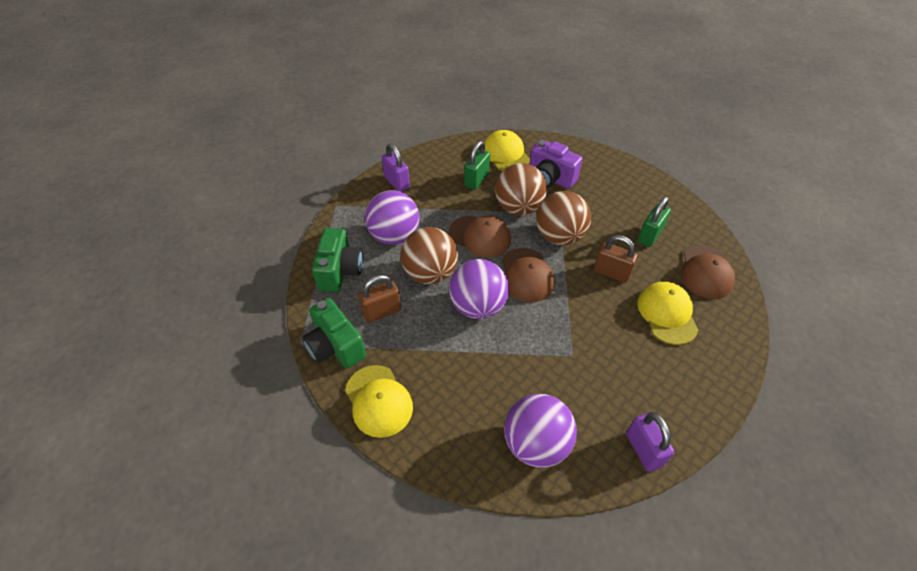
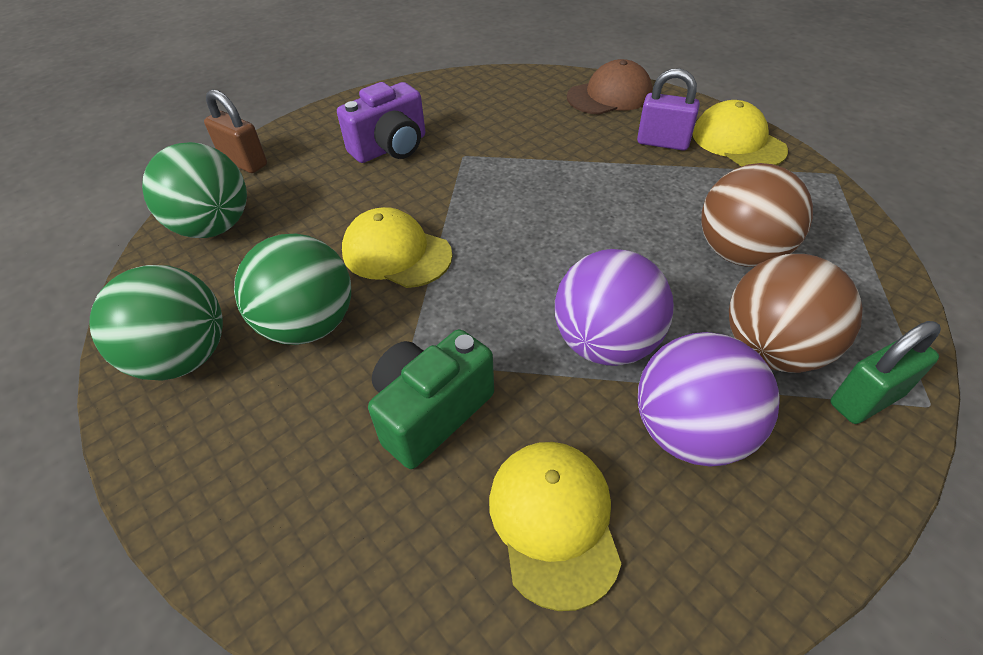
brown ball: [401,227,458,284] [495,163,547,215] [536,191,591,245] = 3 -> [701,163,813,267] [729,254,863,373] = 2
brown cap: [448,216,511,258] [502,248,555,302] [681,245,735,299] = 3 -> [567,59,653,115] = 1
brown padlock: [358,275,401,323] [594,235,638,283] = 2 -> [204,90,267,173] = 1
green ball: none = 0 -> [89,265,223,381] [142,142,247,238] [234,234,351,345] = 3
green camera: [302,298,366,369] [312,228,363,292] = 2 -> [368,329,494,469] = 1
green padlock: [464,141,490,190] [637,196,671,247] = 2 -> [830,321,941,424] = 1
purple ball: [365,190,419,245] [449,259,509,319] [504,394,577,468] = 3 -> [555,249,674,366] [638,332,780,467] = 2
purple padlock: [382,143,410,192] [626,412,674,472] = 2 -> [637,68,700,151] = 1

